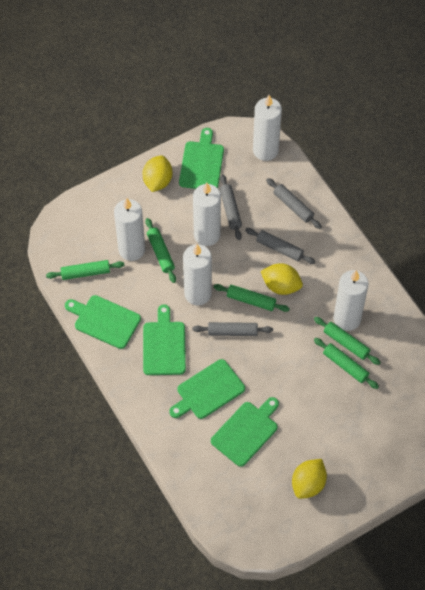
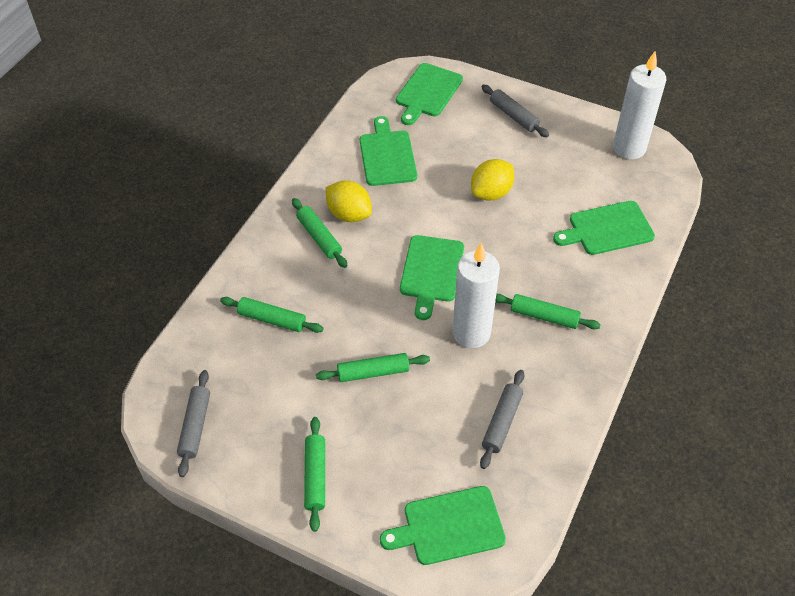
grey rolling pin: [193,322,273,336] [220,174,242,240] [245,228,315,264] [266,178,322,229] = 4 -> [177,370,210,477] [480,370,524,469] [481,84,549,137] = 3
white candle: [114,198,145,261] [183,244,212,305] [193,183,221,246] [253,95,282,161] [334,270,368,331] = 5 -> [452,243,500,348] [613,52,666,160] = 2
yellow lemon: [143,155,172,192] [261,263,303,295] [292,459,327,499] = 3 -> [326,180,372,222] [471,159,514,201] = 2

